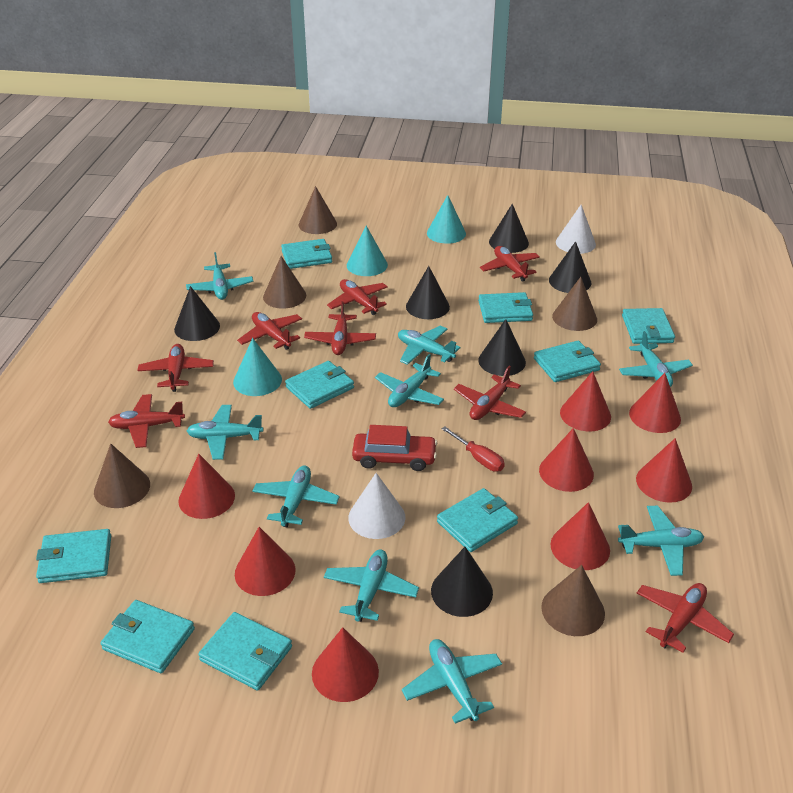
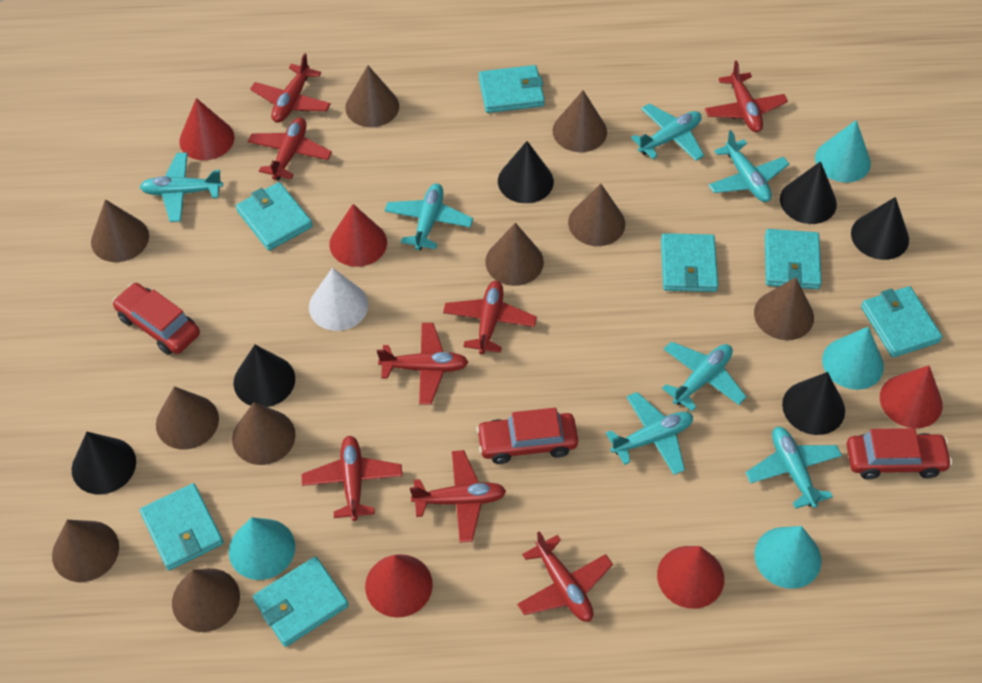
brown cone: [94,443,150,508] [263,256,306,309] [299,186,337,234] [541,565,605,636] [552,277,597,331] = 5 -> [52,520,119,582] [91,199,149,262] [156,386,219,450] [172,568,240,632] [232,402,296,465] [345,65,399,127] [485,223,544,286] [553,90,607,152] [568,184,625,246] [754,277,814,340] = 10
red car: [352,425,437,471] = 1 -> [112,283,200,355] [476,408,578,464] [847,428,952,479] = 3
red cone: [178,454,235,519] [235,527,296,596] [312,627,379,702] [539,428,594,492] [550,502,610,570] [560,371,611,431] [629,373,681,433] [636,438,692,503] = 8 -> [179,98,234,160] [329,204,387,267] [365,554,433,618] [657,546,724,609] [880,365,943,428] = 5
red screwdriver: [442,427,505,472] = 1 -> none = 0
turquoise cone: [233,338,282,396] [347,226,388,276] [427,195,466,244] = 3 -> [229,517,295,580] [754,526,822,589] [815,120,871,183] [822,327,884,390] = 4
turquoise plane: [186,252,253,300] [187,405,264,460] [253,466,339,527] [324,550,419,622] [375,354,444,407] [398,326,461,365] [402,639,502,724] [618,506,704,576] [619,331,693,387] = 9 -> [140,153,223,222] [385,183,473,250] [606,392,693,475] [631,104,704,161] [662,341,746,411] [708,130,789,202] [746,427,842,509] = 7
turquoise wallet: [36,529,111,583] [101,600,195,673] [198,612,292,691] [281,239,332,269] [285,361,354,409] [437,488,518,552] [478,292,533,323] [534,341,601,382] [622,308,675,344] = 9 -> [140,483,224,571] [236,182,313,251] [253,556,349,647] [479,65,545,113] [661,233,718,292] [765,229,822,289] [861,286,943,358] = 7
white cone: [348,473,406,539] [556,205,596,254] = 2 -> [309,268,368,331] = 1

